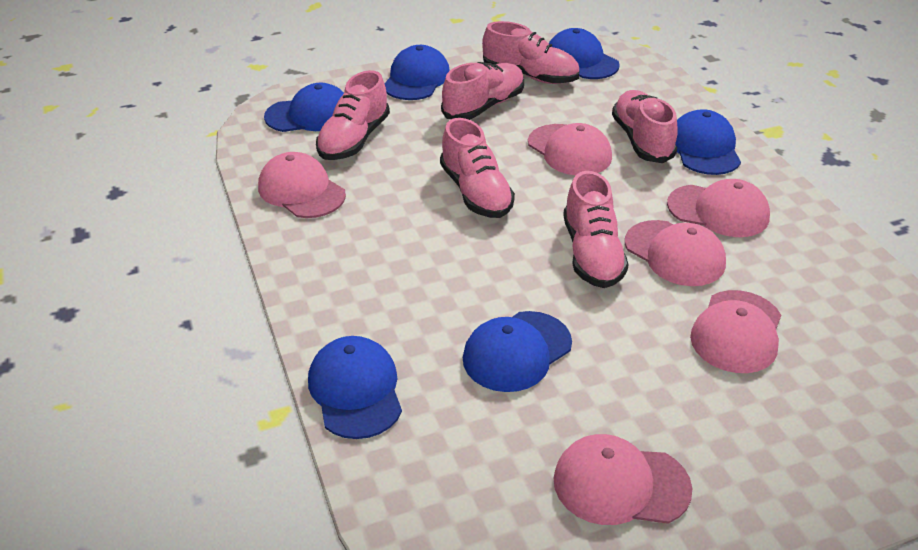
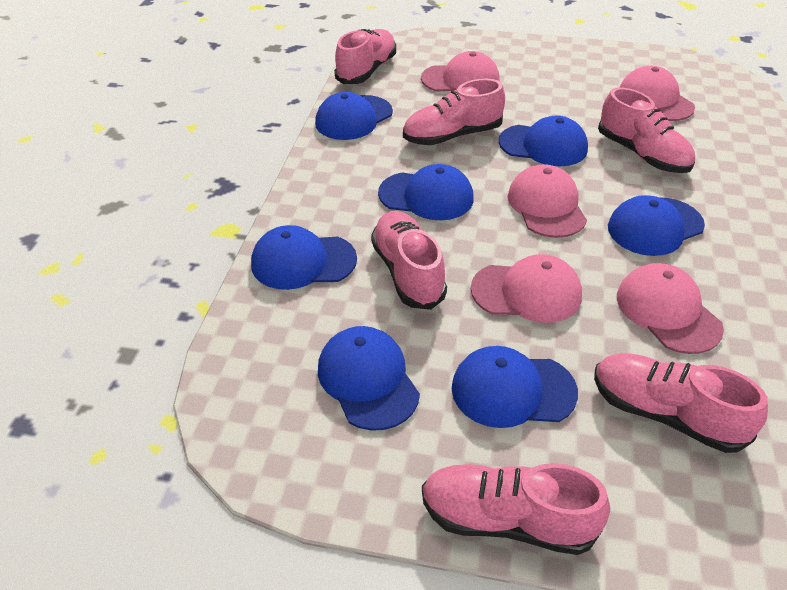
blue cap: [264,83,344,132] [308,336,402,439] [384,45,450,100] [463,311,572,392] [549,28,620,79] [675,109,741,175] = 6 -> [251,225,357,290] [315,92,393,140] [318,326,420,431] [378,164,474,220] [452,346,578,428] [499,116,588,166] [608,195,705,256] = 7
pink cap: [258,152,346,218] [528,123,612,175] [554,434,692,525] [625,220,726,286] [667,179,770,237] [690,290,781,373] = 6 -> [421,51,500,91] [471,254,582,323] [508,164,587,238] [617,263,724,354] [620,66,695,121] = 5

